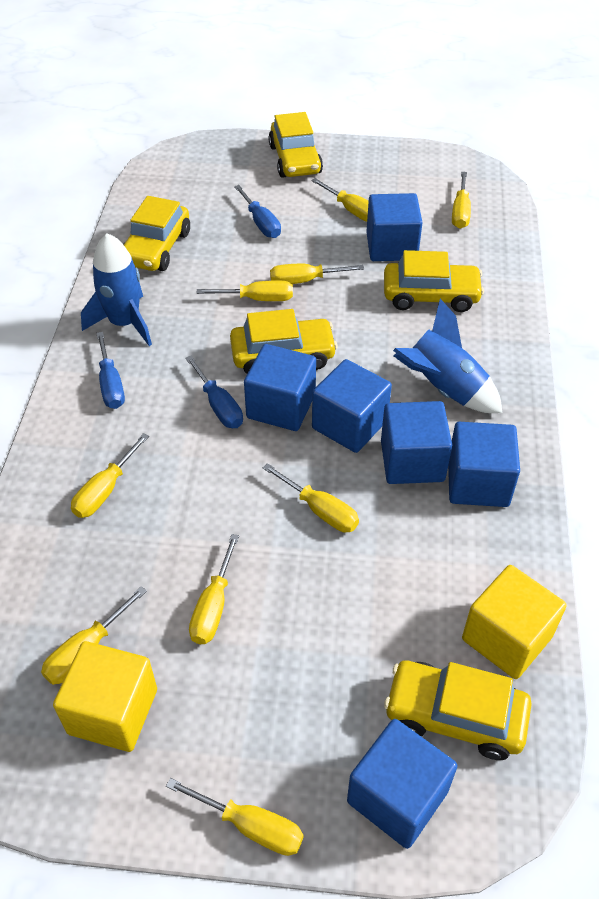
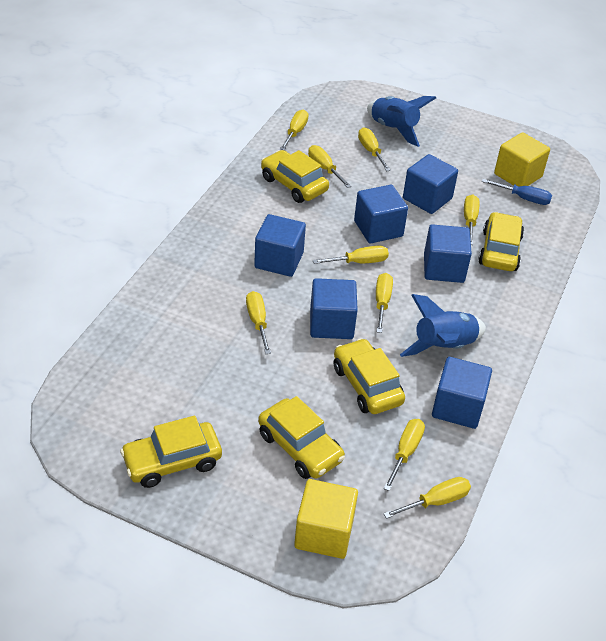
blue screwdriver: [96,332,125,409] [185,355,243,428] [234,185,281,238] = 3 -> [482,179,552,205] = 1

